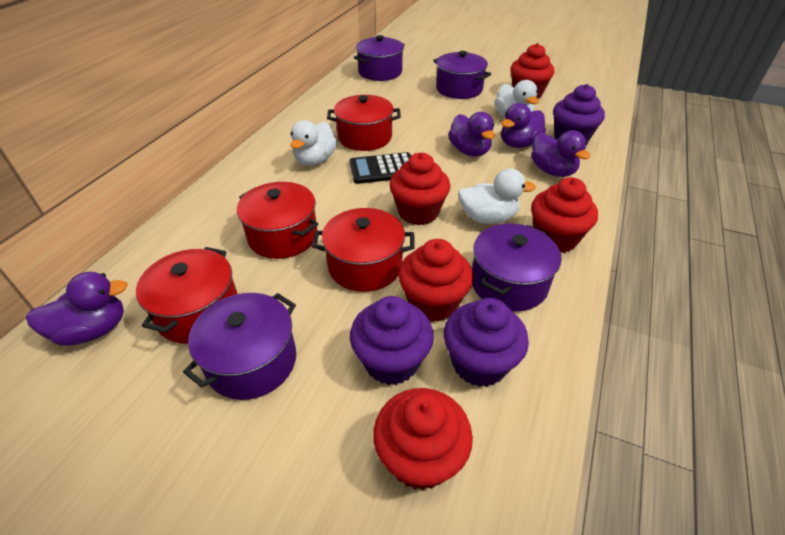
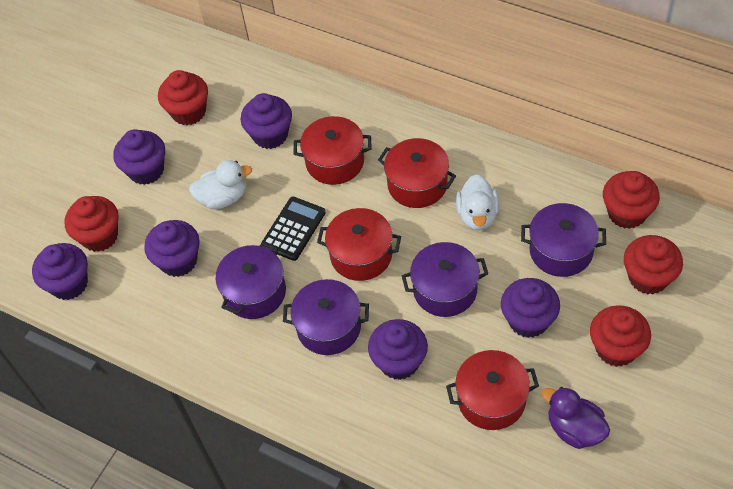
purple cupcake: [350,296,434,385] [444,298,529,387] [553,84,605,142] = 3 -> [32,243,88,300] [113,129,165,185] [144,220,200,277] [241,93,292,149] [368,319,428,380] [501,278,560,338] = 6
purple duck: [26,272,128,346] [448,112,495,157] [501,103,546,148] [531,130,591,177] = 4 -> [541,387,610,449] = 1
white duck: [290,120,337,166] [458,168,536,224] [494,80,539,117] = 3 -> [189,160,252,209] [456,174,499,230] = 2

